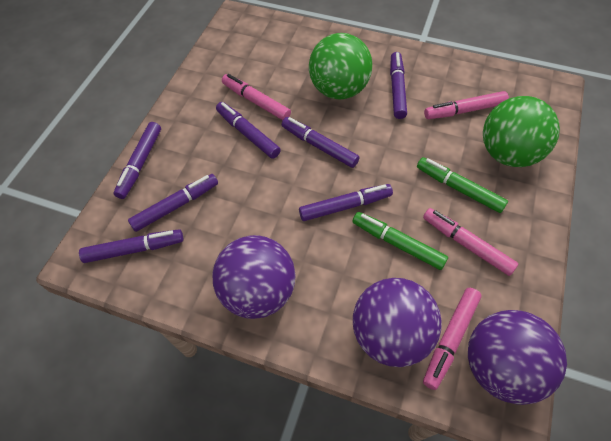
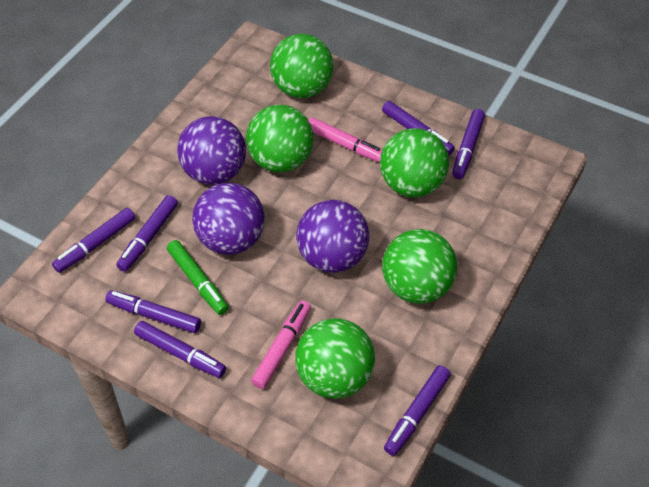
green ball: [309,33,372,99] [483,96,560,167] = 2 -> [246,105,314,173] [270,34,334,98] [295,318,375,399] [380,128,449,197] [382,229,457,304] = 5
green marker: [352,212,448,270] [417,157,508,213] = 2 -> [167,240,229,315] = 1
pink marker: [222,74,291,120] [423,208,518,276] [423,288,482,390] [424,91,509,119] = 4 -> [251,301,311,389] [308,117,382,162] = 2

